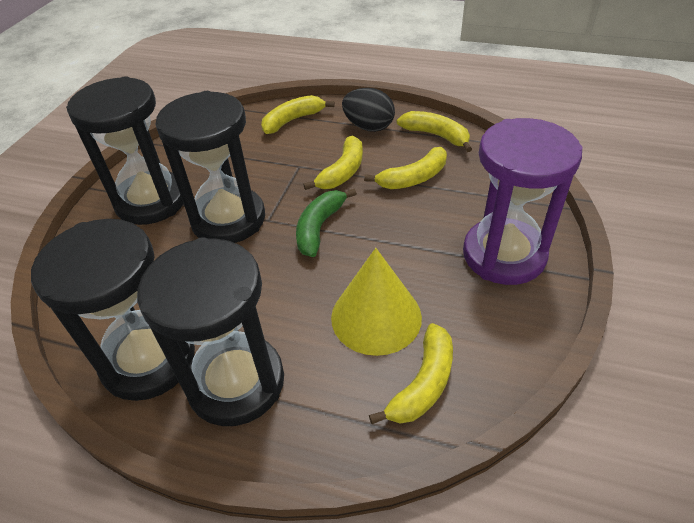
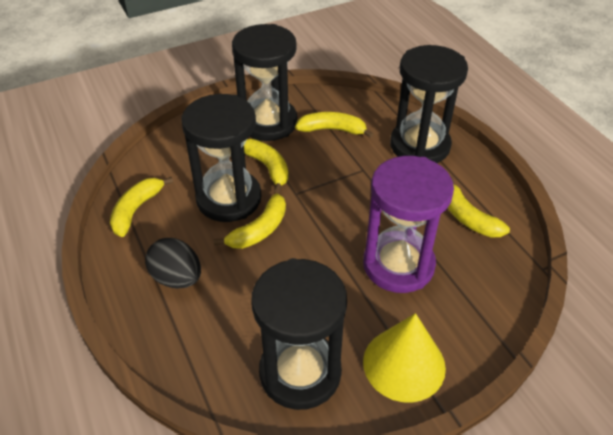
green banana: [296,189,357,257] = 1 -> none = 0

